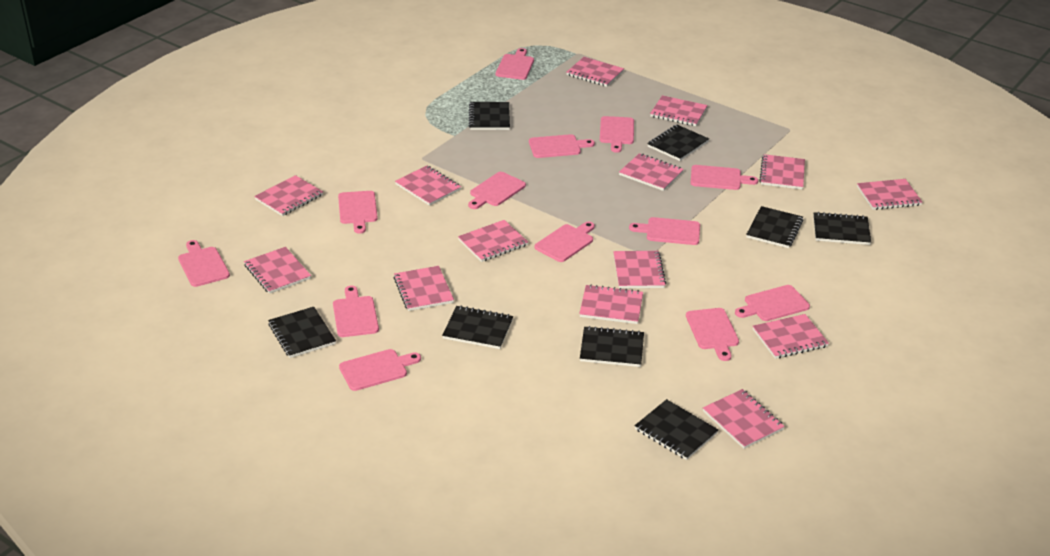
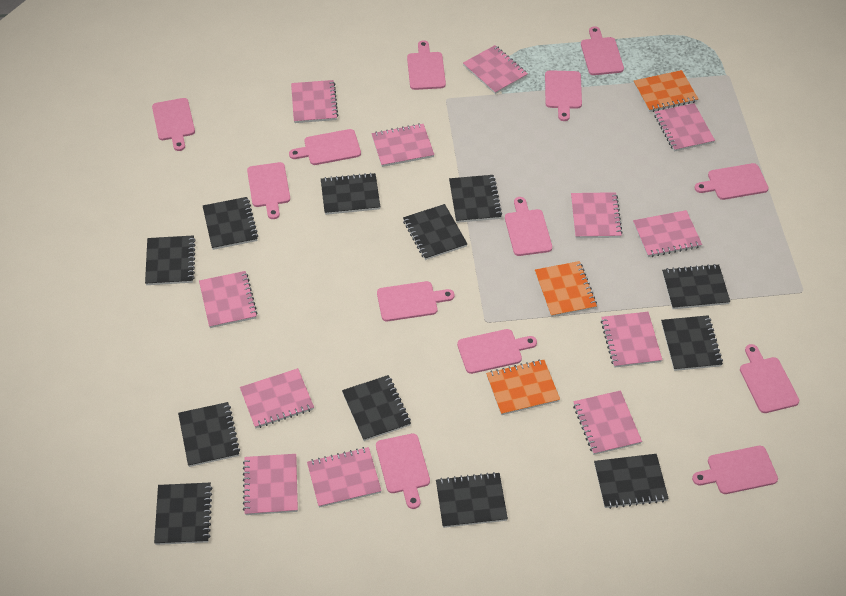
black notebook: [268,307,336,358] [442,306,513,349] [469,102,510,130] [580,326,644,367] [635,399,718,460] [647,125,709,161] [746,206,803,248] [813,212,871,245] = 8 -> [145,235,196,285] [154,483,213,545] [178,402,240,467] [203,197,259,250] [321,173,380,215] [342,375,411,441] [403,204,467,260] [436,472,508,528] [449,175,502,223] [594,454,669,509] [661,315,723,371] [662,264,730,309] = 12
orange notebook: none = 0 -> [486,360,560,415] [535,261,597,317] [634,70,698,112] = 3
pink notebook: [244,247,311,294] [254,175,323,216] [394,266,454,311] [395,166,461,206] [458,220,528,262] [567,57,624,87] [579,285,643,324] [613,251,666,289] [619,153,684,191] [650,95,708,126] [703,389,785,449] [753,314,829,359] [760,154,805,189] [857,179,923,210] = 14 -> [199,271,258,328] [240,368,314,428] [243,454,298,515] [291,80,338,123] [307,447,382,508] [371,123,434,167] [463,45,528,94] [571,192,623,238] [573,390,642,455] [601,312,662,368] [633,210,702,257] [654,103,715,152] = 12

